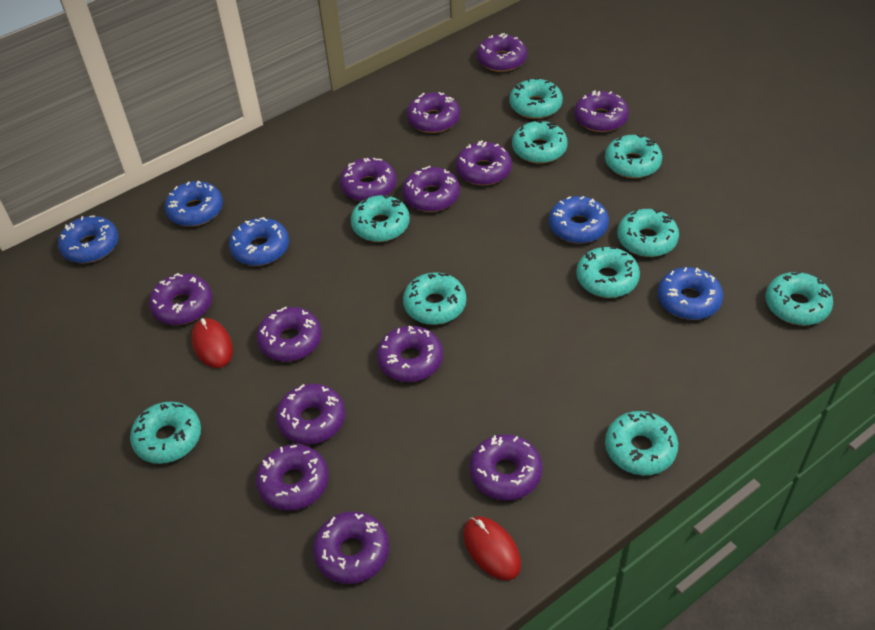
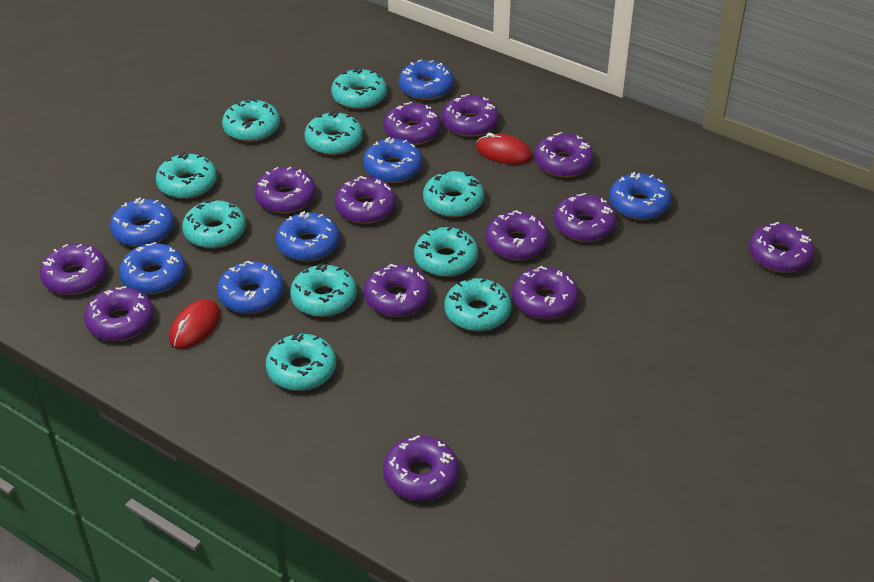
blue donut: [58,215,119,263] [164,180,223,226] [229,217,289,266] [549,196,609,243] [657,267,723,320] = 5 -> [110,197,174,247] [119,242,186,294] [217,261,284,314] [276,211,340,261] [363,137,423,183] [399,60,454,100] [609,172,671,220] = 7

